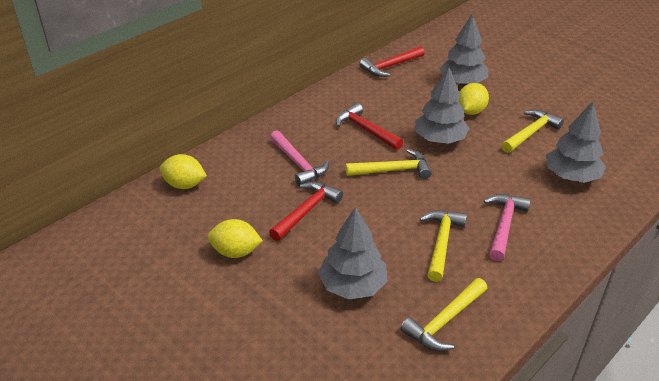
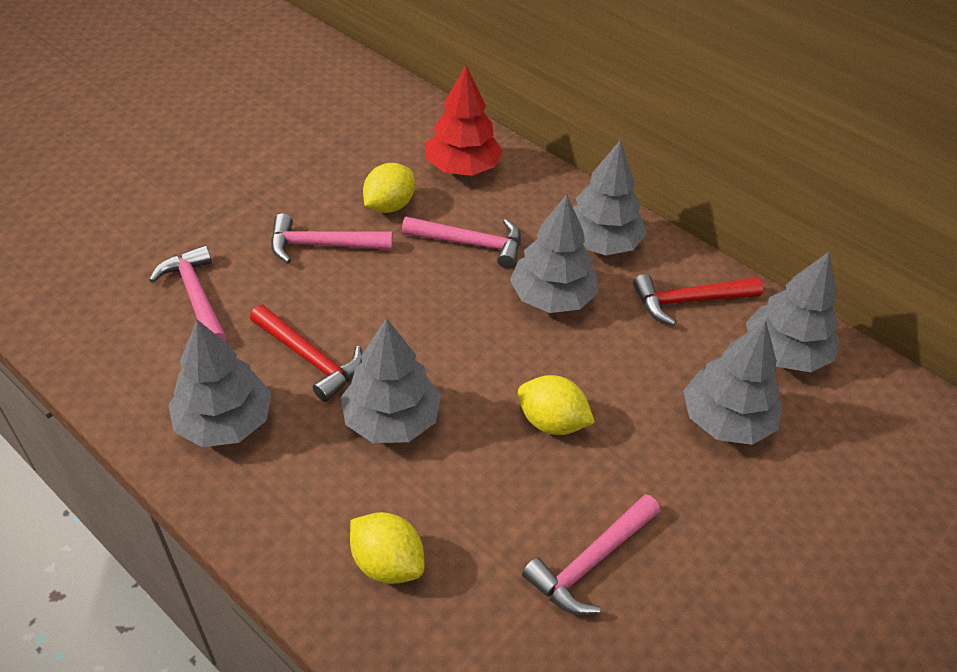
grey tree: [318,207,388,300] [415,67,470,144] [439,14,488,86] [546,102,606,183] = 4 -> [168,320,272,447] [341,318,441,443] [510,194,598,313] [573,140,647,255] [683,320,782,445] [746,252,839,372] = 6
pink hammer: [270,130,329,186] [483,194,531,261] = 2 -> [149,245,226,342] [271,213,393,263] [402,217,521,269] [522,494,660,615] = 4
red hammer: [269,182,343,241] [336,103,403,150] [360,46,425,77] = 3 -> [250,305,362,402] [633,274,763,326] = 2
red tree: none = 0 -> [426,65,503,176] = 1
yellow hammer: [345,149,432,179] [400,278,488,351] [419,210,467,282] [501,110,564,153] = 4 -> none = 0

